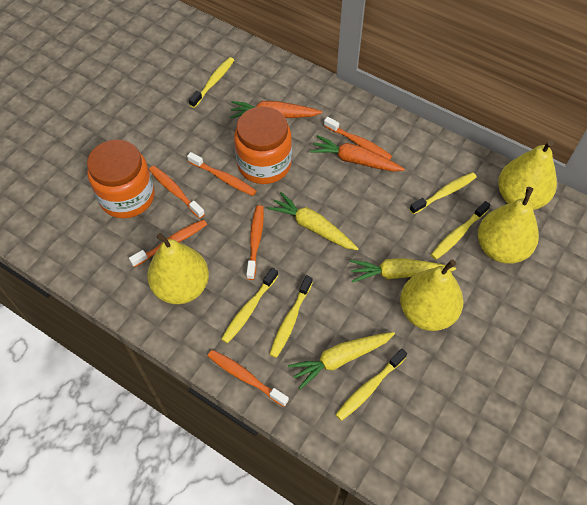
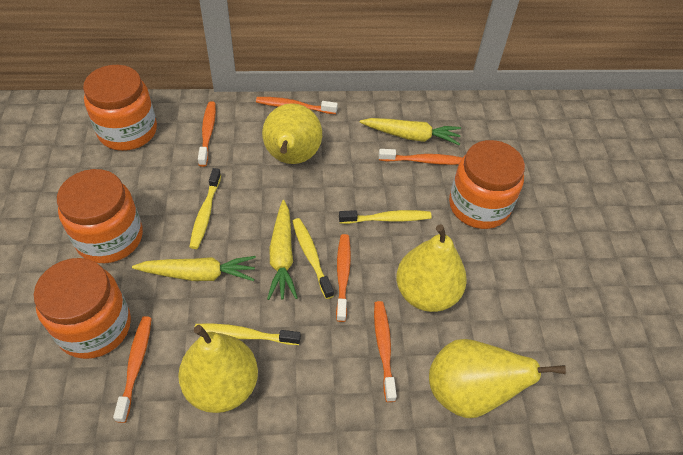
orange carrot: [230,101,322,119] [310,135,405,172] = 2 -> none = 0
orange jar: [87,139,154,218] [234,107,292,184] = 2 -> [34,258,131,359] [57,169,143,263] [83,65,157,151] [449,140,525,229] = 4
yellow toothbrush: [189,57,234,108] [221,268,278,343] [269,275,313,358] [335,349,407,421] [409,172,477,214] [431,201,490,260] = 6 -> [190,168,221,249] [194,324,301,345] [292,218,334,299] [339,210,432,224] = 4

